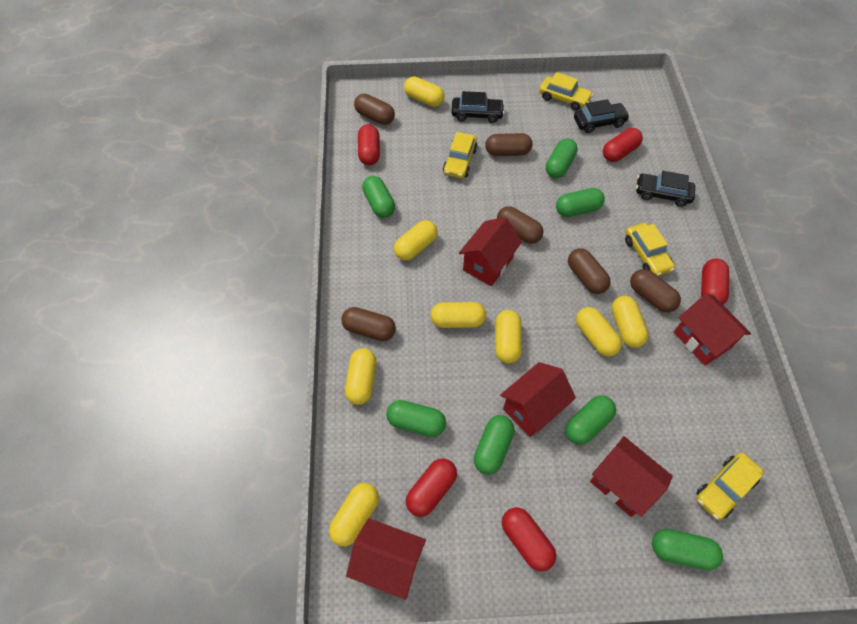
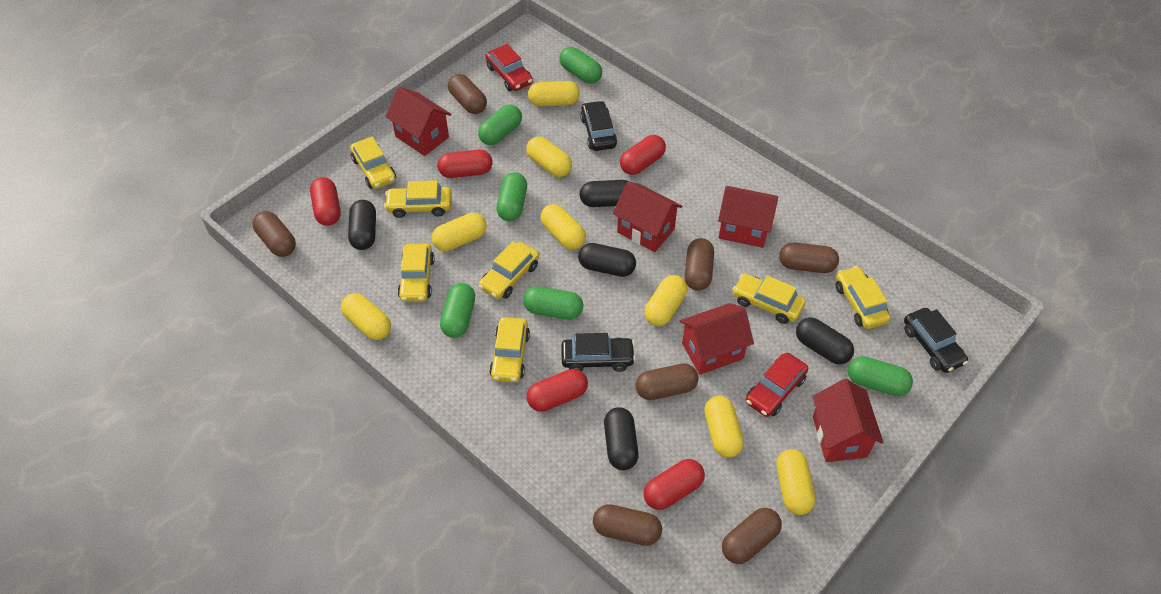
black capsule: none = 0 -> [348,200,376,250] [578,243,636,277] [580,180,629,207] [604,407,639,470] [796,317,854,364] = 5
brown capsule: [341,307,396,341] [354,93,395,125] [485,133,532,156] [497,206,543,244] [568,248,611,294] [630,269,681,313] = 6 -> [253,211,296,257] [448,74,487,114] [593,504,662,546] [636,363,699,400] [685,238,714,291] [722,508,782,564] [779,242,839,273] = 7
green capsule: [362,176,395,218] [386,400,446,437] [474,415,514,475] [546,139,578,178] [556,188,605,217] [565,395,616,445] [652,529,723,571] = 7 -> [440,283,475,338] [478,105,522,145] [496,172,527,221] [523,286,583,320] [559,47,602,84] [848,356,913,396] = 6
red car: none = 0 -> [486,44,533,91] [746,353,808,417] = 2
yellow car: [443,132,478,179] [539,72,593,111] [625,223,675,276] [696,452,764,520] = 4 -> [350,136,396,189] [384,180,452,218] [398,243,435,302] [479,241,539,299] [489,317,530,382] [732,273,806,324] [835,266,890,329] = 7

